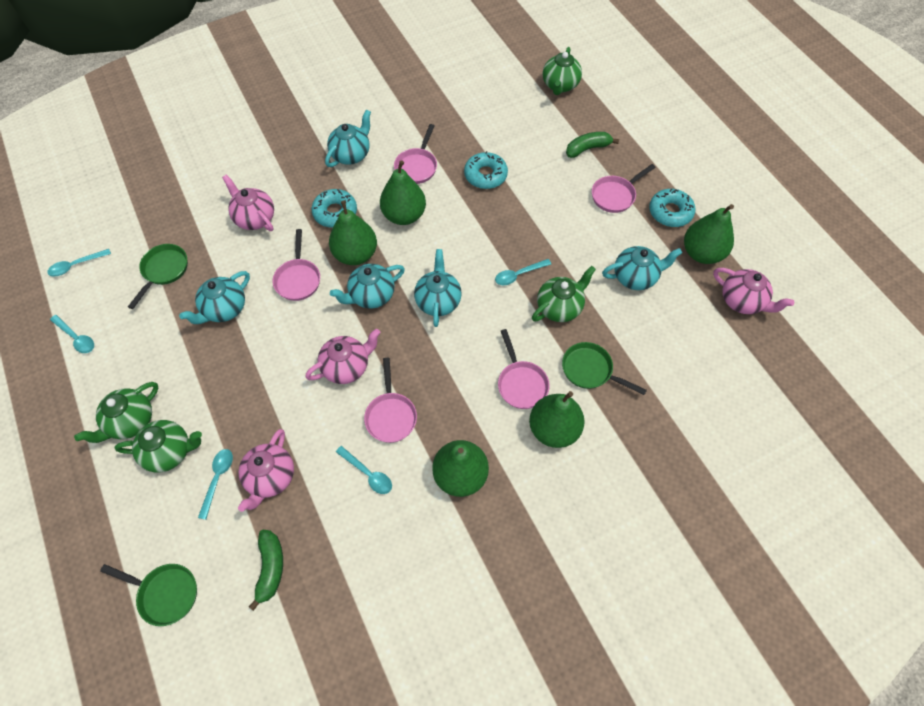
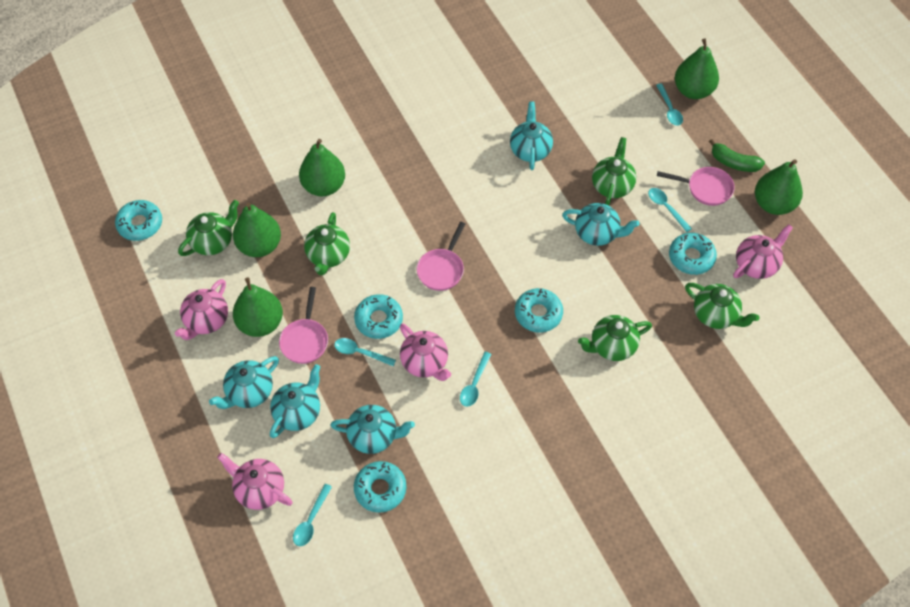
green banana: [249,530,283,611] [566,132,619,158] = 2 -> [709,139,765,172] = 1
green pan: [100,564,197,626] [128,244,188,309] [562,342,647,395] = 3 -> none = 0
green teapot: [74,382,158,443] [115,420,202,472] [532,266,596,322] [543,47,582,95] = 4 -> [178,200,239,256] [304,212,350,275] [578,315,652,361] [592,137,636,206] [685,283,760,329] = 5
pink pan: [273,229,320,301] [364,358,417,443] [394,124,437,184] [498,329,550,409] [592,164,656,213] = 5 -> [279,287,328,364] [417,222,465,291] [657,167,735,206] = 3
turquoise donut: [311,189,357,228] [464,151,508,189] [649,189,695,227] = 3 -> [115,200,162,241] [354,294,403,339] [354,461,406,513] [515,288,563,333] [669,233,717,275] = 5

